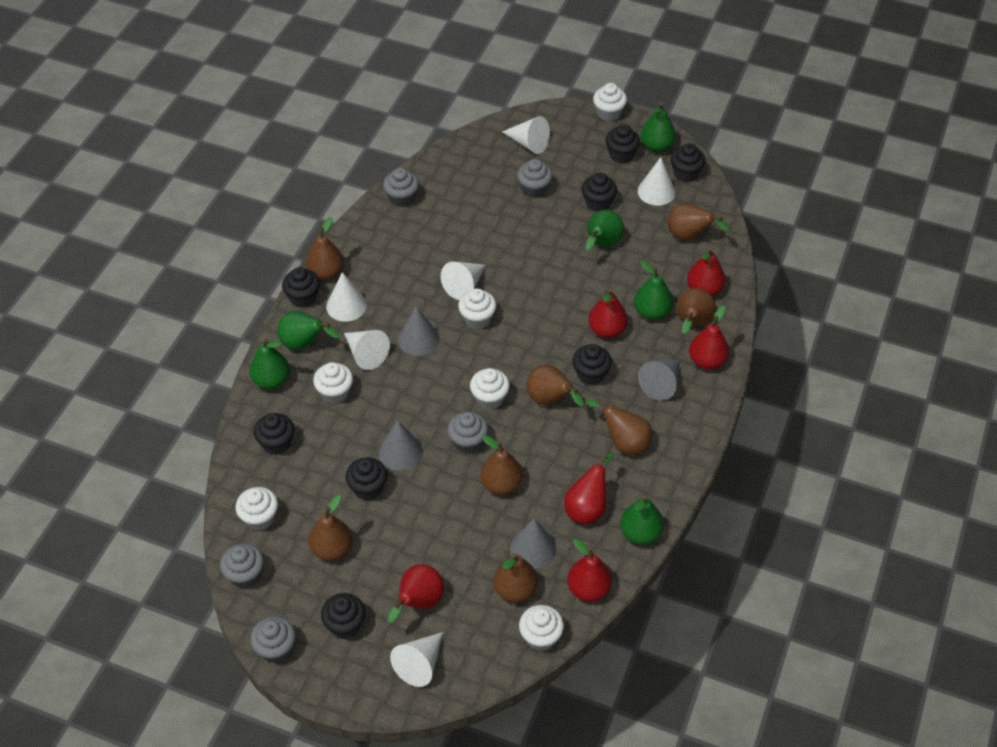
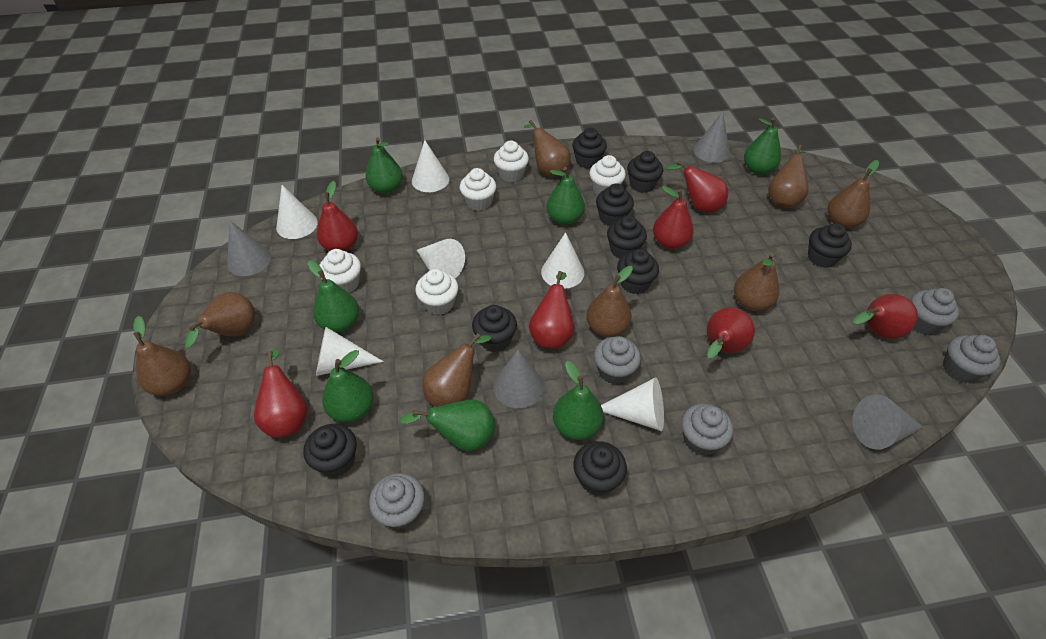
black cupcake: [253,413,294,455] [282,267,320,308] [321,593,366,639] [345,458,387,500] [572,344,612,385] [581,173,617,212] [605,124,640,163] [670,143,706,182] = 8 -> [303,424,357,477] [472,305,517,352] [572,128,607,169] [573,441,627,496] [596,183,634,226] [607,215,647,259] [617,249,659,294] [627,151,663,193] [808,223,852,268] = 9
green pear: [249,338,290,389] [277,311,339,350] [585,210,624,250] [620,495,664,545] [634,260,673,320] [641,103,676,152] = 6 -> [308,260,359,333] [322,350,374,422] [366,137,403,194] [400,400,495,451] [546,167,585,225] [553,361,604,440] [744,118,781,175] = 7
red pear: [387,564,444,623] [564,453,613,524] [567,539,612,601] [589,289,628,338] [687,248,725,296] [689,305,729,369] = 6 -> [254,349,308,438] [317,181,358,251] [529,271,574,349] [653,186,694,249] [665,160,728,213] [707,307,755,359] [853,294,918,339] = 7
white cupcake: [235,487,278,531] [313,362,353,404] [458,288,496,329] [470,368,510,409] [519,605,564,651] [593,83,627,121] = 6 -> [319,249,361,293] [415,269,458,315] [460,168,496,211] [494,141,529,182] [589,155,626,195] = 5

